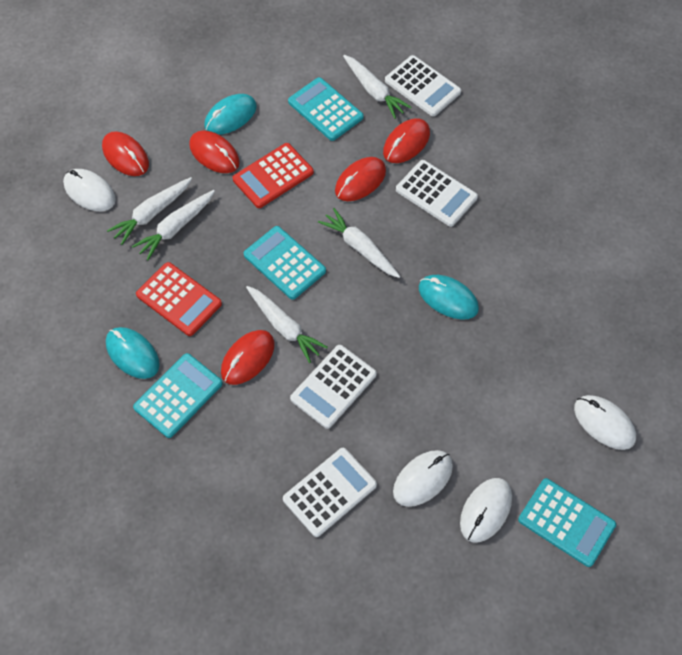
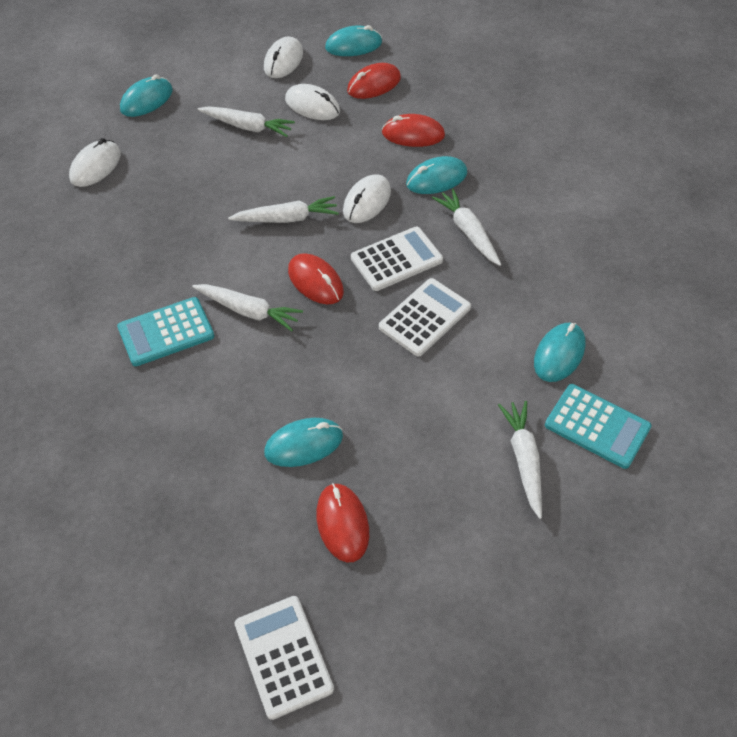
red calculator: [136,262,222,336] [233,143,314,208] = 2 -> none = 0
red mouse: [102,131,149,176] [189,130,240,173] [221,330,275,385] [335,157,386,201] [383,118,430,163] = 5 -> [288,253,344,304] [316,483,369,562] [347,63,401,99] [382,114,445,147] = 4
turquoise calculator: [133,353,223,438] [244,226,326,300] [288,77,364,141] [518,478,616,567] = 4 -> [117,297,214,366] [545,384,651,469] = 2
turquoise mouse: [106,327,160,379] [205,94,257,135] [419,275,479,320] = 3 -> [120,74,173,117] [264,418,343,467] [325,25,382,56] [406,156,467,194] [534,323,586,382] = 5
white calculator: [283,448,377,537] [290,345,377,429] [385,55,461,116] [396,160,478,227] = 4 -> [235,596,334,720] [351,227,443,291] [379,278,471,356] = 3

